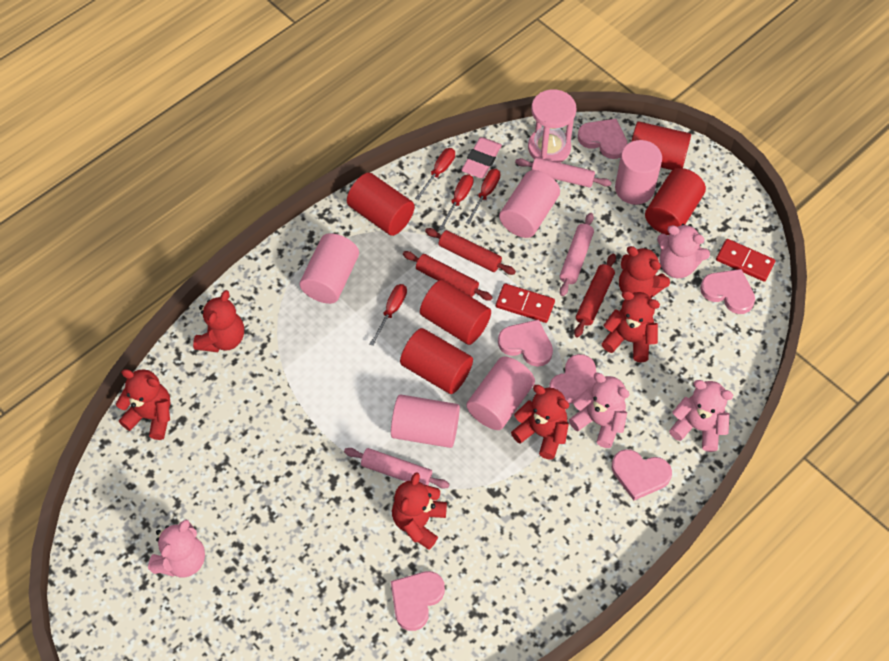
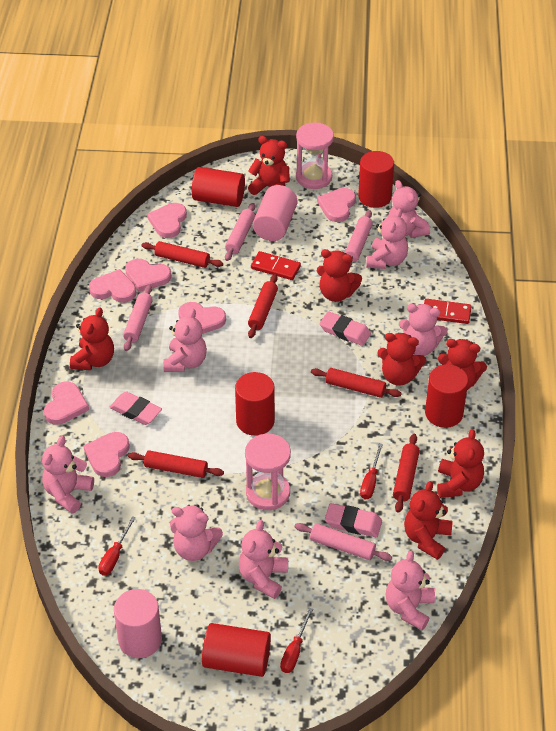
pink cylinder: [300,233,359,304] [391,394,460,448] [466,357,535,430] [499,170,560,238] [615,140,662,205] = 5 -> [114,589,162,658] [253,185,298,241] = 2
pink eraser: [461,137,502,178] = 1 -> [110,391,162,425] [319,311,371,346] [325,503,382,537] = 3
pink heart: [391,571,445,631] [498,319,553,367] [549,354,596,404] [578,119,628,159] [612,449,672,501] [700,269,755,314] = 6 -> [44,382,89,425] [83,432,130,477] [89,269,136,303] [125,259,172,292] [147,203,187,238] [178,302,226,334] [317,188,356,222] = 7
pink hourglass: [528,89,576,163] = 1 -> [245,434,291,510] [296,122,334,189] = 2
pink rolling pin: [344,448,450,489] [515,157,612,188] [560,213,594,296] = 3 -> [123,285,153,351] [225,203,255,261] [295,523,392,561] [345,210,373,267] = 4
pink teddy bear: [148,519,205,578] [569,373,629,448] [657,224,710,278] [669,380,734,452] = 4 -> [42,436,94,514] [163,309,207,372] [170,504,223,561] [239,520,288,599] [366,208,408,269] [386,551,435,630] [388,180,430,238] [399,304,447,356] = 8
red rolling pin: [403,251,493,301] [425,228,516,275] [574,253,616,337] = 3 -> [128,450,224,478] [141,241,223,268] [248,274,278,338] [311,368,402,398] [393,434,420,513] = 5
red screwdriver: [370,284,407,346] [415,148,455,200] [439,175,474,230] [466,169,500,224] = 4 -> [98,516,136,575] [280,608,313,673] [360,443,383,499] = 3
red teddy bear: [116,369,170,440] [193,290,244,352] [392,472,447,550] [511,385,569,459] [602,291,660,362] [619,246,670,298] = 6 -> [70,307,114,370] [248,136,290,195] [317,249,362,302] [377,333,426,386] [404,481,452,560] [437,429,484,498] [438,339,487,390] = 7

